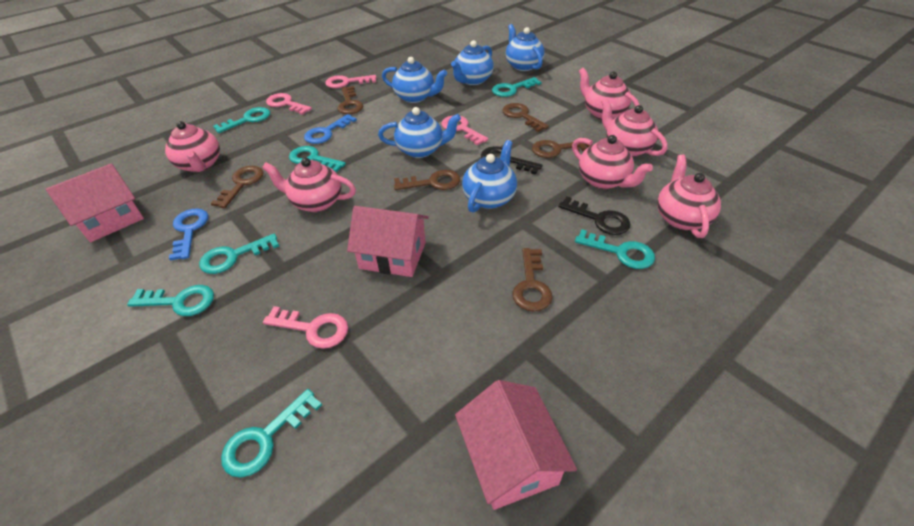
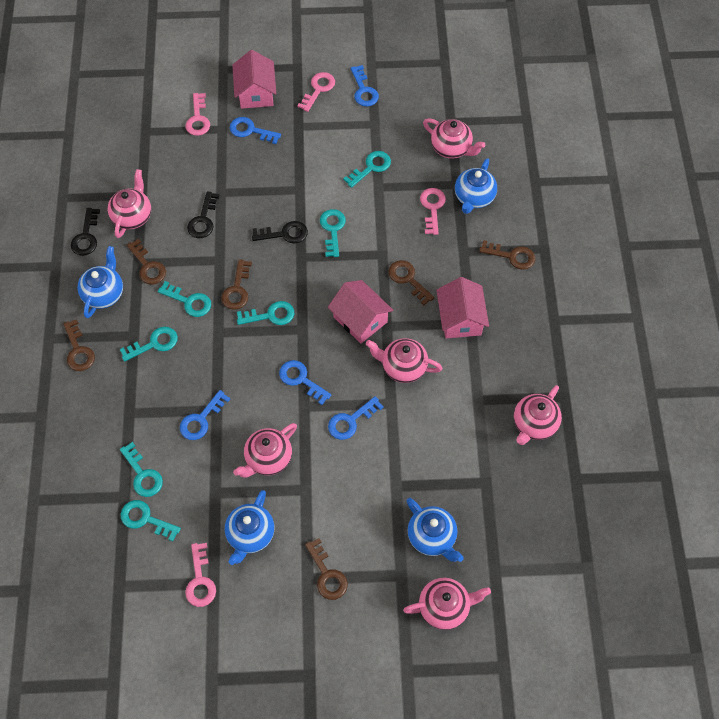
black key: [481,146,543,175] [558,196,631,235] = 2 -> [71,208,100,256] [187,191,219,238] [252,221,308,244] = 3
blue key: [169,208,208,261] [304,114,357,144] = 2 -> [180,390,230,440] [230,117,281,144] [279,360,331,405] [328,396,384,440] [351,65,379,107] = 5
blue teapot: [378,107,461,158] [382,57,447,103] [451,40,494,85] [462,140,517,213] [506,24,545,71] = 5 -> [77,246,123,318] [225,490,275,565] [406,498,464,562] [455,158,497,214] = 4

